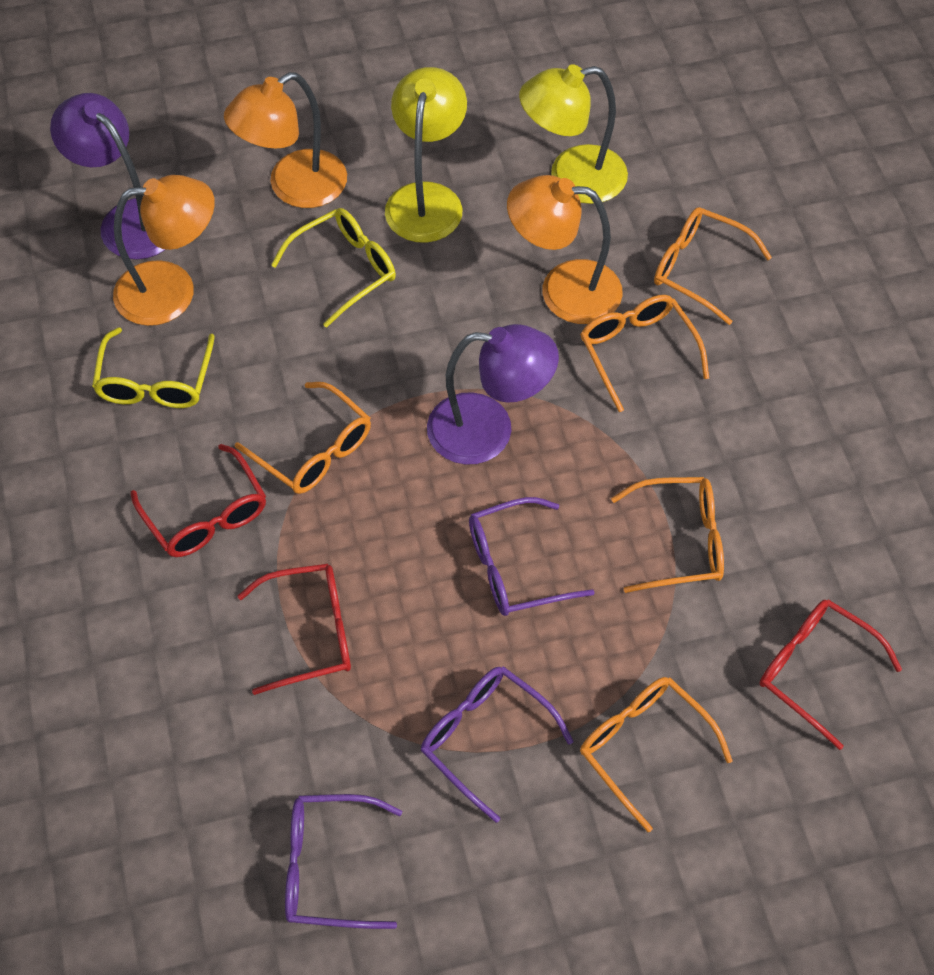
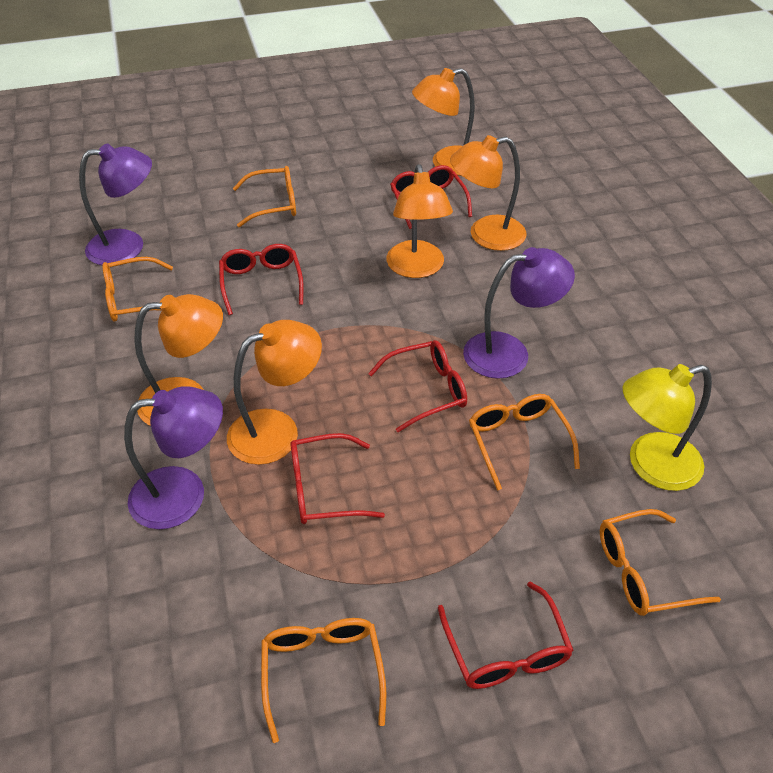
orange lamp: [113,175,215,326] [224,72,347,208] [507,175,623,324] = 3 -> [134,294,223,426] [227,320,322,465] [387,164,453,278] [412,68,475,176] [450,135,527,251] = 5
purple glasses: [285,794,402,929] [421,667,574,823] [469,497,595,616] = 3 -> none = 0
purple lamp: [50,93,166,260] [427,324,559,465] = 2 -> [79,144,152,265] [124,386,223,529] [463,247,575,379] = 3
red glasses: [131,444,266,557] [238,564,351,695] [760,599,902,750] = 3 -> [219,244,304,315] [290,433,385,524] [368,340,467,432] [390,165,472,229] [438,581,574,689] = 5
yellow glasses: [92,327,215,408] [271,208,396,328] = 2 -> none = 0
yellow lamp: [385,67,467,243] [519,64,628,204] = 2 -> [622,364,712,491] = 1

